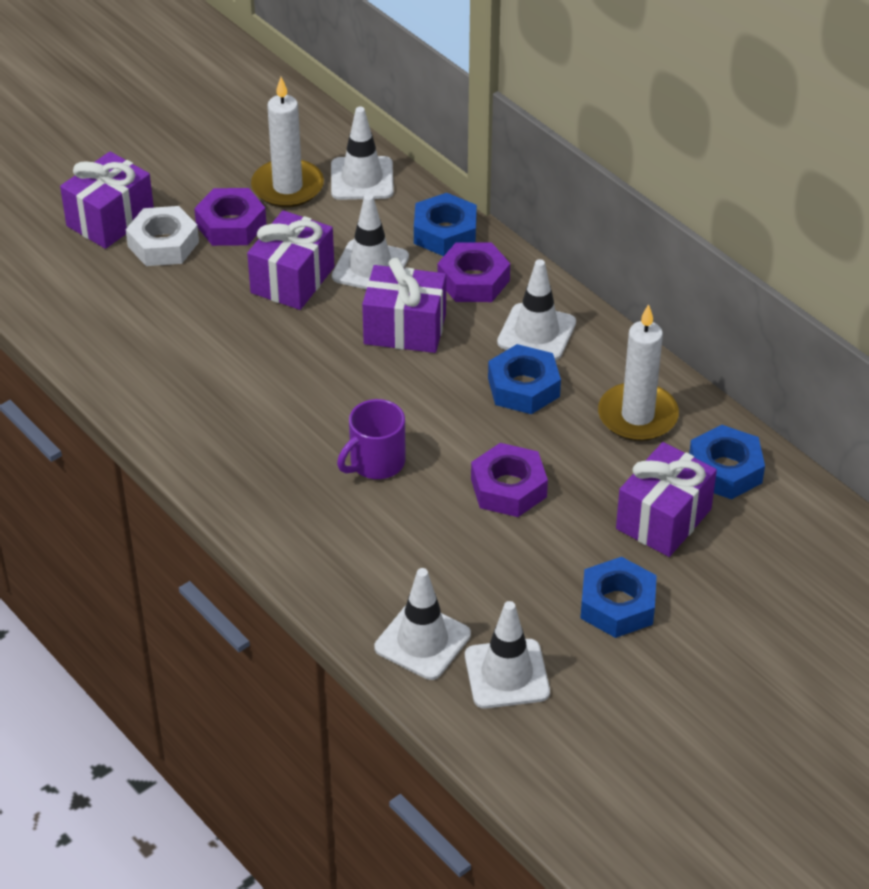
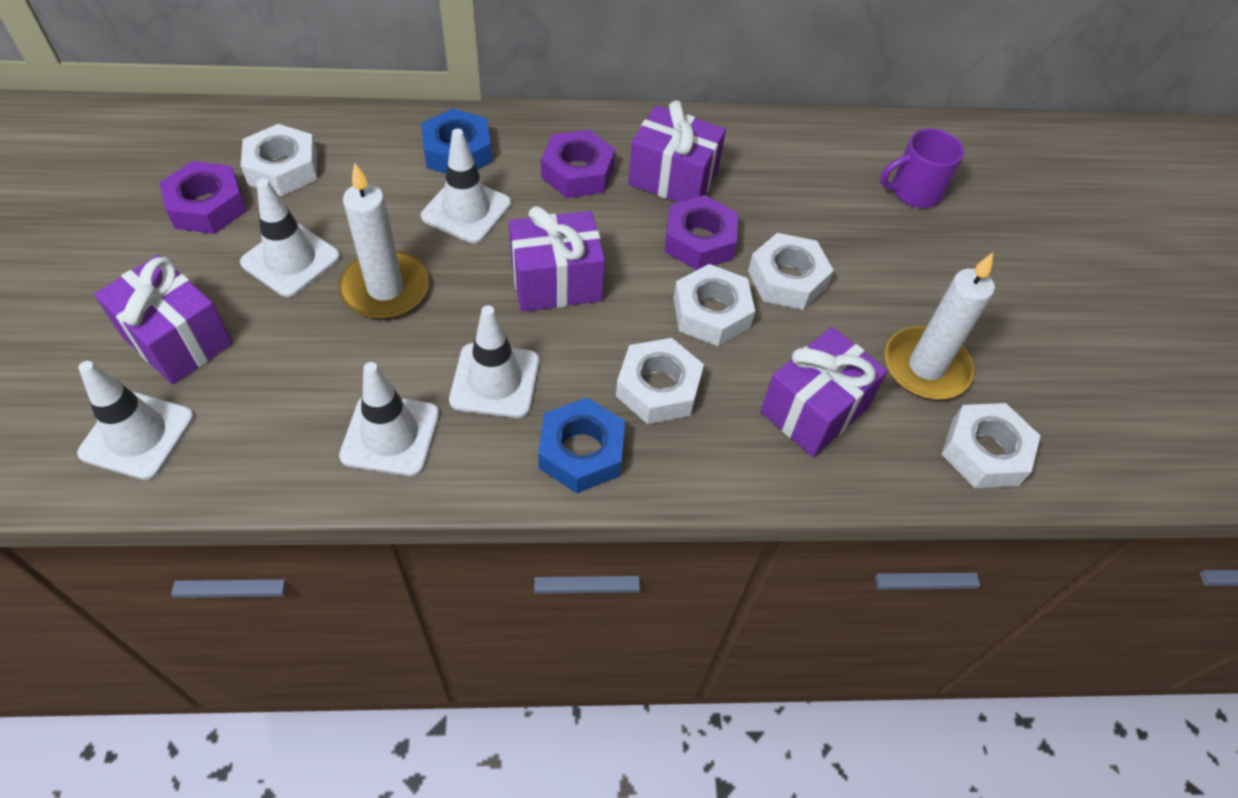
blue nut: [414,193,477,256] [488,344,561,414] [580,557,657,638] [689,425,765,499] = 4 -> [421,108,492,174] [538,398,625,493] = 2
white nut: [126,206,199,266] = 1 -> [241,124,318,196] [616,338,704,424] [673,264,755,346] [748,233,834,310] [941,403,1040,488] = 5

